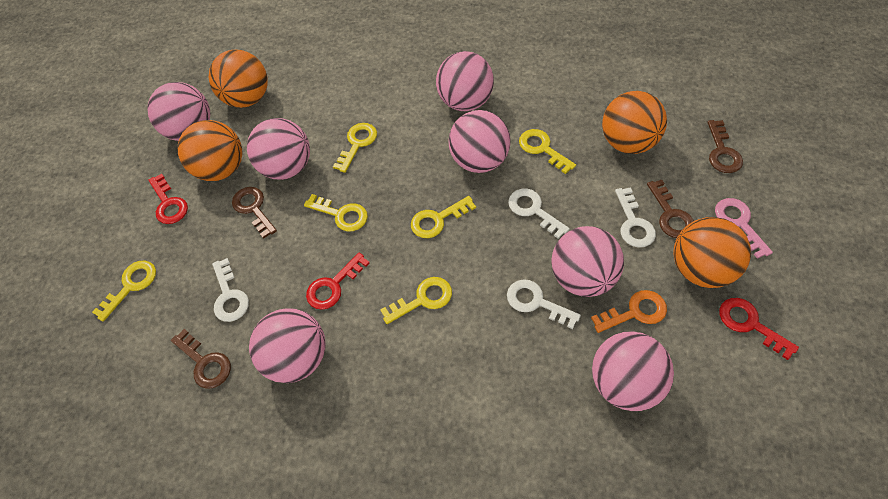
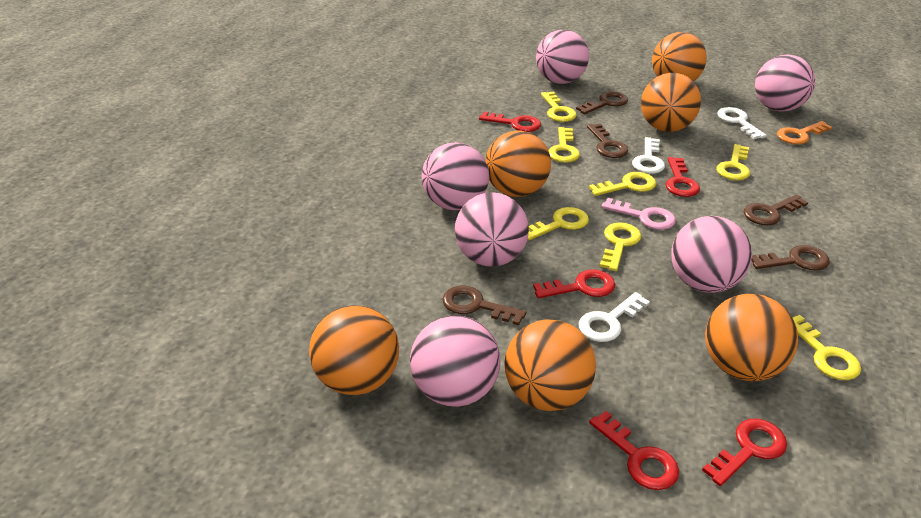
brown key: [171,329,231,389] [232,187,277,239] [647,180,694,238] [708,120,743,173] = 4 -> [442,286,526,325] [576,91,628,114] [587,124,628,158] [744,195,808,225] [751,245,830,271] = 5
orange ball: [178,120,243,181] [209,50,268,108] [602,91,667,154] [673,217,751,288] = 4 -> [309,305,399,395] [485,131,551,197] [504,319,596,411] [641,73,701,132] [652,32,707,81] [705,294,798,381] = 6
pink ball: [148,82,210,141] [247,118,310,180] [249,308,326,383] [436,51,494,111] [448,110,511,173] [551,226,624,297] [592,331,674,411] = 7 -> [410,316,500,407] [422,142,489,210] [455,192,529,267] [536,30,589,84] [671,216,752,293] [755,55,815,112] = 6
red key: [148,174,188,224] [306,253,369,310] [719,298,799,360] = 3 -> [479,112,541,132] [533,269,615,298] [589,411,679,490] [665,157,700,197] [702,419,787,486] = 5
white key: [212,258,249,322] [507,279,581,329] [508,189,570,239] [615,187,656,248] = 4 -> [579,292,650,342] [632,137,665,174] [717,107,767,139] = 3
yellow key: [92,261,156,322] [304,194,368,231] [333,123,377,173] [380,277,452,324] [411,196,476,238] [519,129,576,174] = 6 -> [528,207,589,240] [541,91,577,122] [549,127,580,163] [589,172,656,196] [599,222,641,271] [716,144,750,180] [793,315,861,380] = 7

